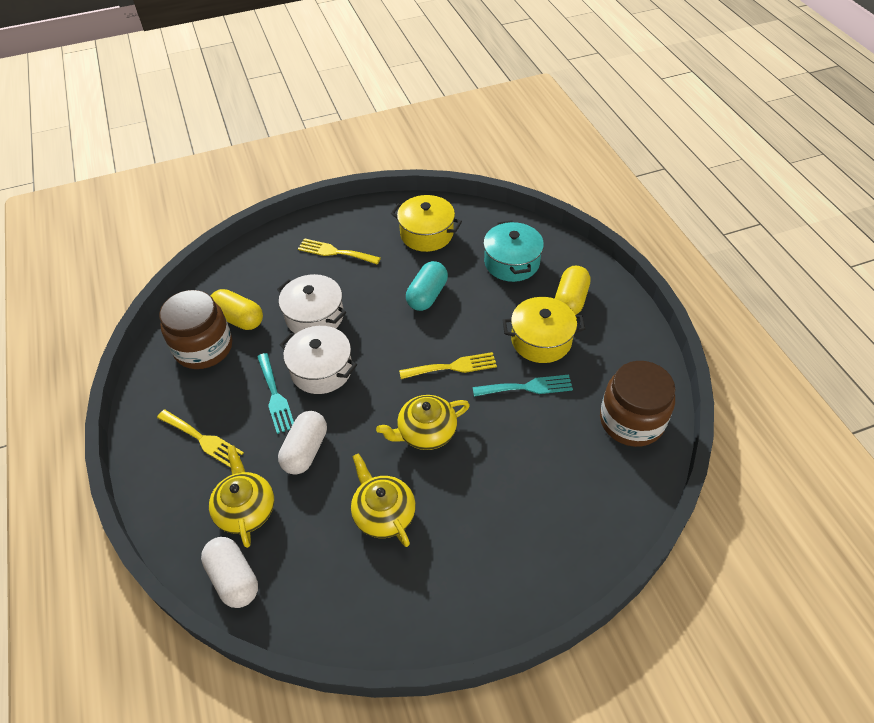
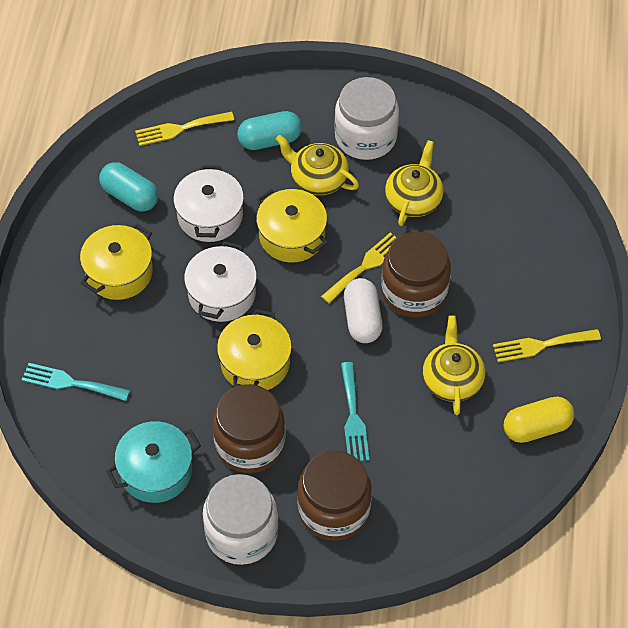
brown jar: [159,290,232,369] [600,361,676,447] = 2 -> [212,384,286,473] [297,451,372,541] [381,231,451,317] = 3
turquoise capsule: [406,261,448,311] = 1 -> [99,162,159,212] [237,111,302,150] = 2
white capsule: [201,537,258,608] [278,411,327,475] = 2 -> [344,278,383,343] = 1
white jar: none = 0 -> [203,474,278,565] [334,77,399,160] = 2
yellow capsule: [211,289,263,330] [555,265,590,315] = 2 -> [504,396,574,443] = 1
yellow pot: [391,195,462,252] [503,297,585,363] = 2 -> [80,224,153,300] [217,309,292,390] [256,189,328,262] = 3

